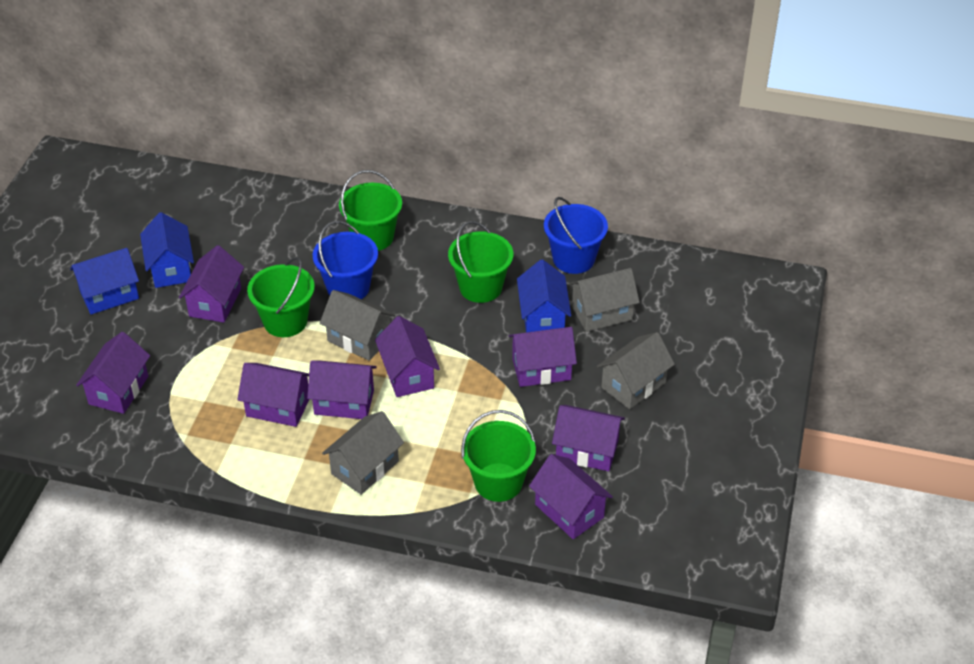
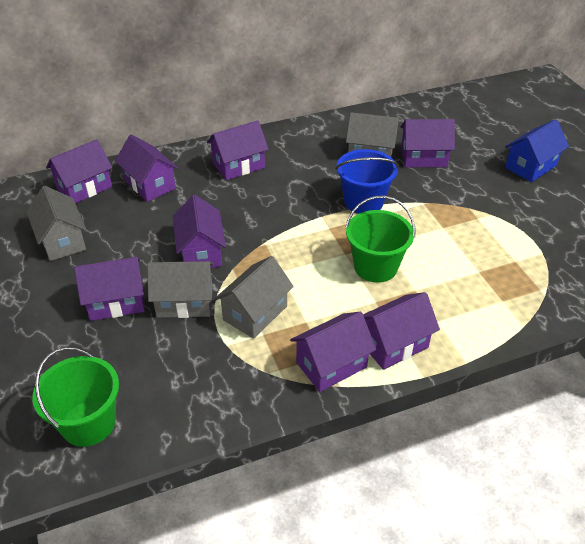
blue bucket: [313,221,378,299] [544,197,608,274] = 2 -> [335,149,399,214] = 1
blue house: [70,248,139,314] [140,212,194,288] [517,259,571,333] = 3 -> [505,119,569,182] = 1
green bucket: [247,257,315,337] [339,170,402,251] [448,221,513,303] [461,410,536,502] = 4 -> [32,347,119,447] [345,196,415,283] = 2

